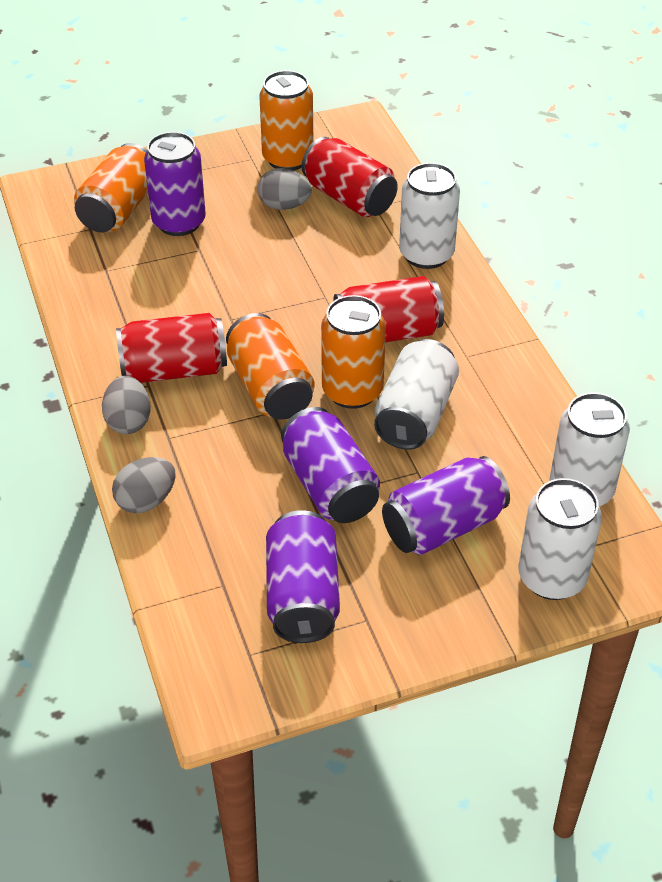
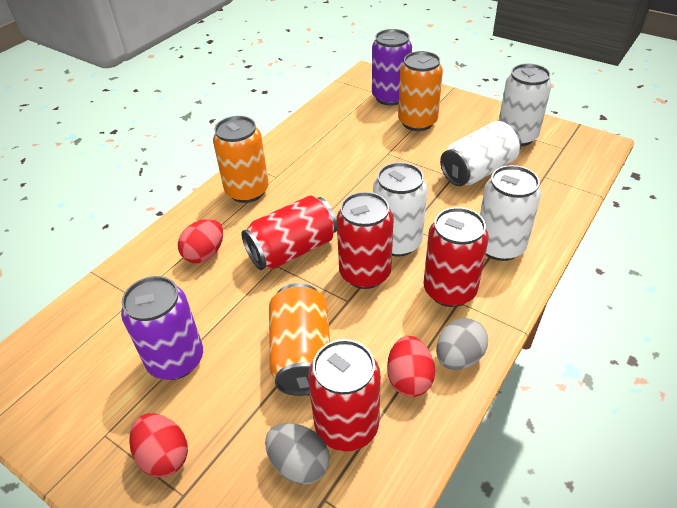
grey egg: [102,376,151,434] [112,457,176,513] [257,168,312,210] = 3 -> [265,423,330,485] [436,318,488,370] = 2
orange can: [74,143,148,233] [226,313,314,420] [259,70,313,171] [321,295,386,409] = 4 -> [213,116,269,203] [269,283,330,396] [398,51,443,131] = 3
purple can: [144,132,206,236] [266,510,340,643] [281,407,380,523] [382,456,510,555] = 4 -> [121,276,203,380] [372,29,412,106] = 2
red can: [116,313,227,383] [302,137,398,217] [333,276,444,342] = 3 -> [241,195,337,270] [308,339,381,451] [336,192,393,289] [424,207,489,307] = 4
red egg: none = 0 -> [129,413,188,477] [178,219,223,263] [387,336,435,397] = 3

